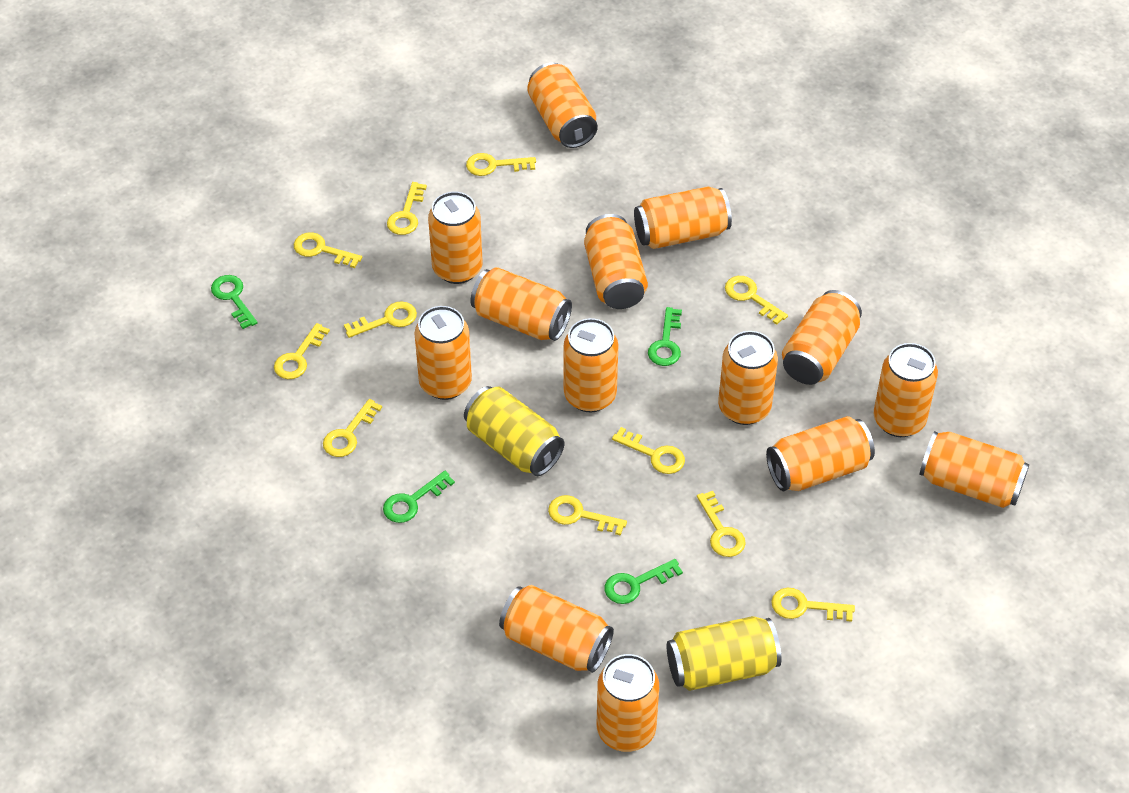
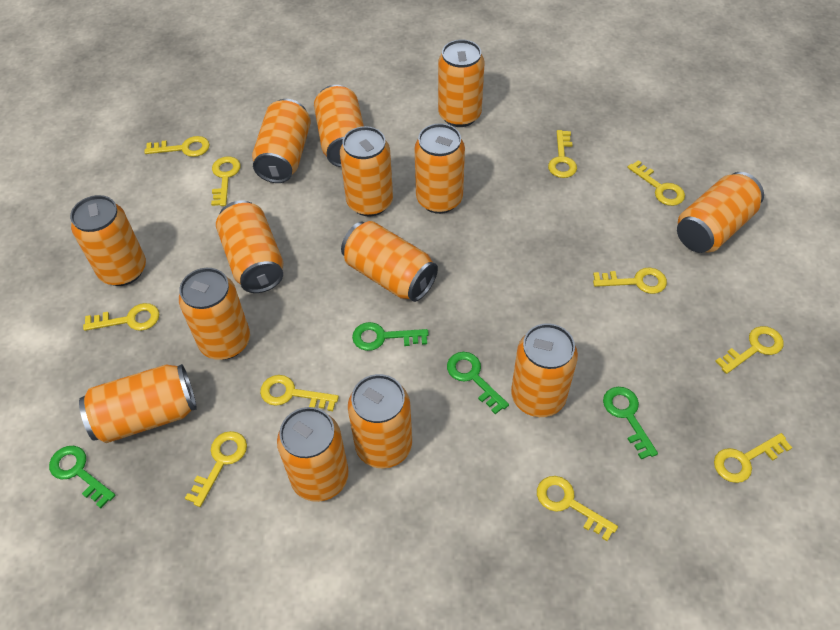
yellow can: [464,386,564,476] [667,616,781,691] = 2 -> none = 0

